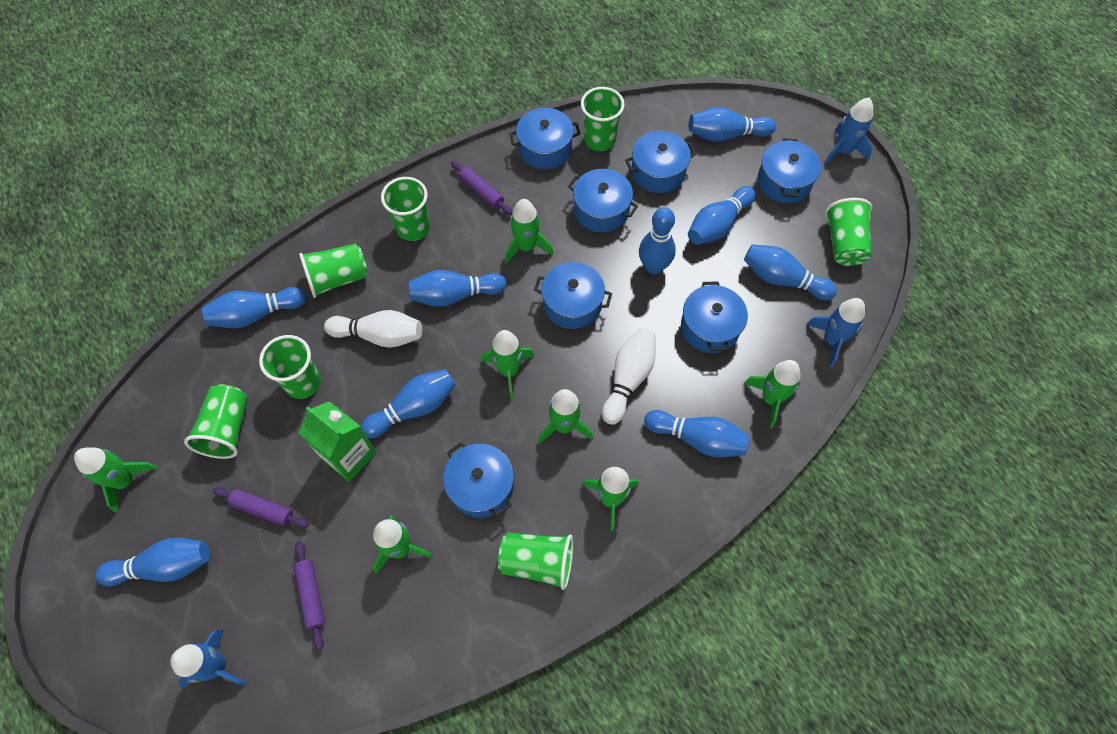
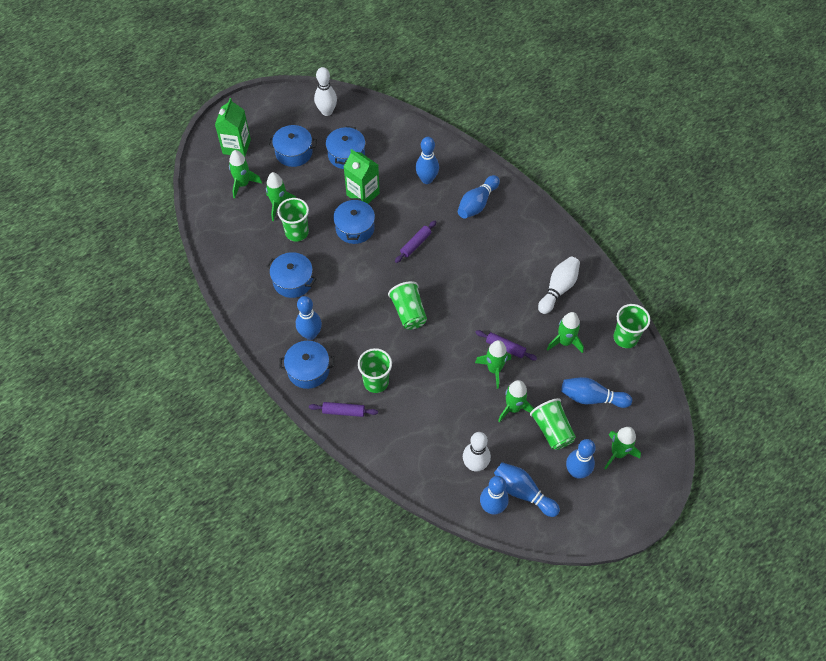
blue bowling pin: [95,538,210,586] [202,287,306,328] [360,369,456,438] [408,270,507,307] [639,207,676,274] [644,410,750,457] [688,107,776,142] [688,186,756,245] [744,244,837,300] = 9 -> [296,296,322,340] [416,137,439,184] [458,175,500,219] [480,476,509,515] [494,462,560,517] [561,377,632,408] [566,439,596,479] = 7
blue pot: [443,442,514,518] [509,108,580,169] [534,262,612,329] [568,169,638,233] [625,131,696,193] [681,281,748,353] [758,138,821,203] = 7 -> [267,252,316,298] [268,125,317,167] [279,341,334,389] [326,126,365,169] [333,198,375,244] = 5
blue rocket: [171,630,247,688] [806,298,865,367] [824,98,873,165] = 3 -> none = 0
green carton: [299,401,376,482] = 1 -> [215,98,251,157] [344,149,380,204] = 2
green cup: [184,384,248,459] [259,335,321,399] [299,244,368,298] [381,177,430,241] [498,532,573,590] [581,87,625,151] [825,198,872,266] = 7 -> [277,198,309,242] [358,348,392,393] [388,281,427,330] [530,398,576,450] [614,304,650,348] = 5
green rocket: [74,447,157,513] [372,515,433,574] [481,330,534,399] [505,199,554,264] [538,389,593,444] [582,467,639,531] [744,360,801,428] = 7 -> [229,150,262,199] [266,172,296,221] [475,340,511,389] [498,380,534,422] [547,312,584,353] [604,427,641,469] = 6
white bowling pin: [324,310,422,348] [602,328,656,425] = 2 -> [314,67,337,116] [463,432,491,472] [538,256,580,314] = 3

